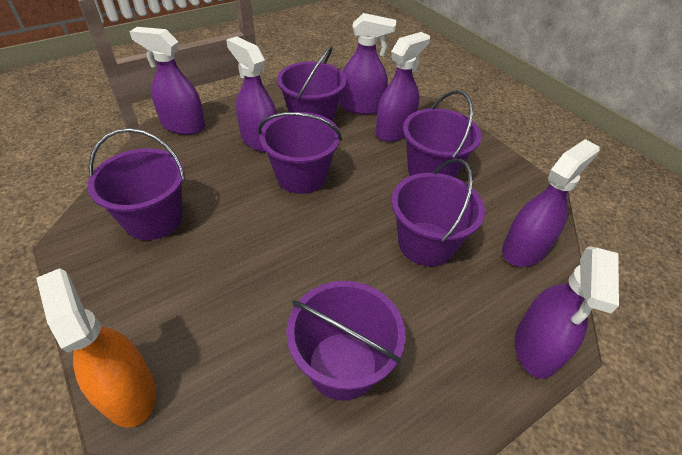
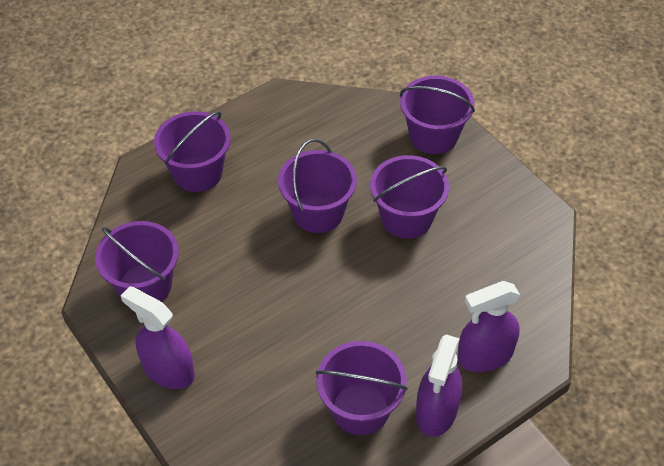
orange spray bottle: [36,268,156,428] = 1 -> none = 0
purple spray bottle: [129,27,205,135] [226,36,277,152] [340,13,396,115] [376,32,430,142] [502,139,600,267] [515,246,619,379] = 6 -> [121,286,195,389] [416,335,462,437] [457,281,520,372] = 3

